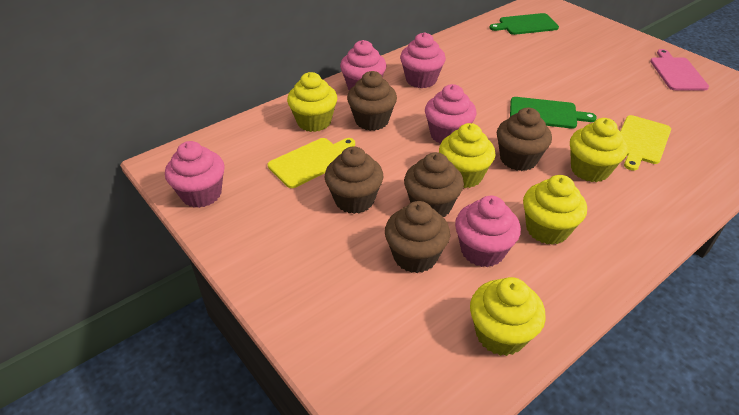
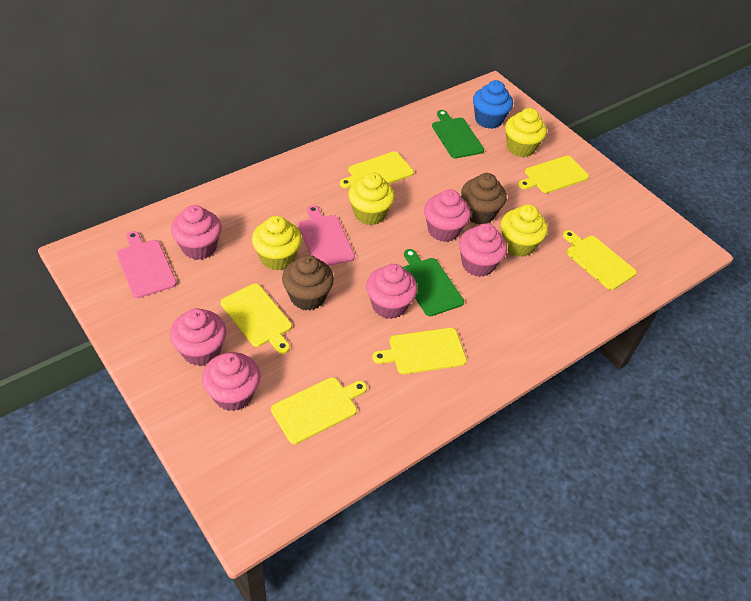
blue cupcake: none = 0 -> [473,80,513,129] = 1
brown cupcake: [325,146,384,214] [347,71,397,131] [385,201,450,273] [404,152,464,217] [497,108,552,171] = 5 -> [282,255,334,311] [461,173,507,225] = 2
pink cupcake: [165,141,225,208] [340,40,387,90] [400,32,446,88] [425,84,476,144] [455,196,521,267] = 5 -> [170,308,226,366] [171,205,222,260] [202,352,260,411] [366,264,418,319] [424,189,471,242] [459,223,507,277] = 6
pink cutting board: [650,49,709,90] = 1 -> [117,231,177,298] [299,205,355,266] = 2
yellow cupcake: [287,72,337,132] [439,123,496,188] [470,277,546,356] [523,175,587,245] [570,118,628,182] = 5 -> [252,216,302,270] [348,172,395,225] [501,204,548,257] [505,108,547,157] = 4
yellow cutting board: [268,138,355,188] [620,115,671,171] = 2 -> [221,283,292,354] [271,377,367,444] [340,152,414,188] [372,328,467,374] [518,156,589,193] [563,230,637,290] = 6

